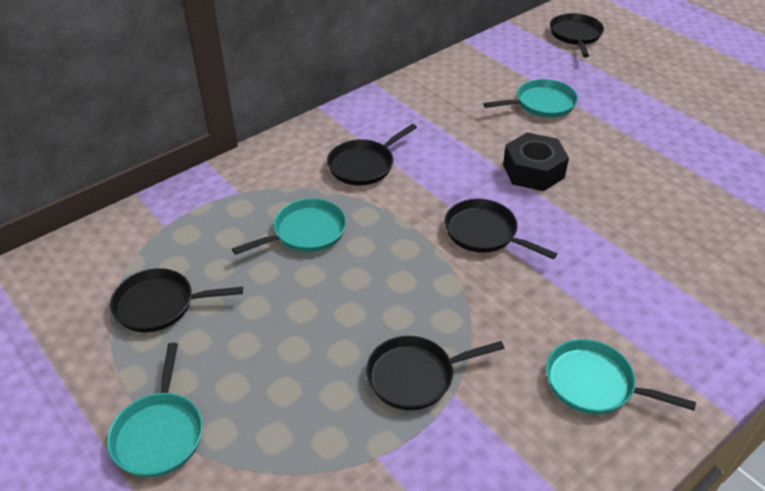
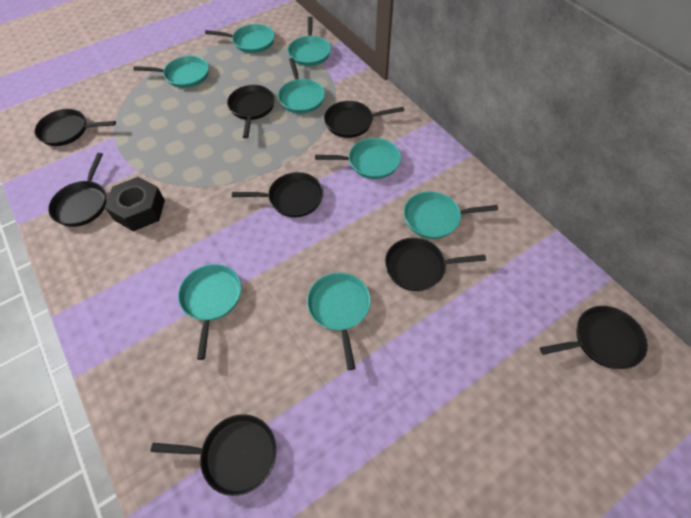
black pan: [110,268,243,332] [327,124,417,186] [366,336,505,410] [445,199,557,259] [550,13,604,57] = 5 -> [34,109,116,146] [48,153,107,227] [151,414,276,496] [227,85,275,138] [232,172,323,217] [324,101,404,138] [385,238,486,291] [540,306,648,369] = 8
turquoise pan: [107,343,203,477] [232,198,347,255] [483,79,578,118] [546,339,696,414] = 4 -> [133,56,209,88] [178,264,241,360] [205,24,275,53] [278,58,325,113] [288,17,331,66] [307,272,371,370] [315,138,401,179] [404,191,498,239] = 8

